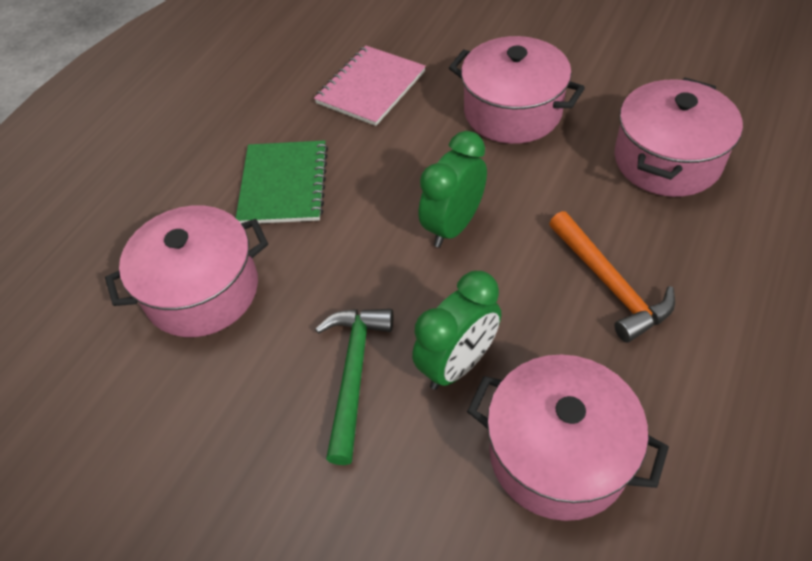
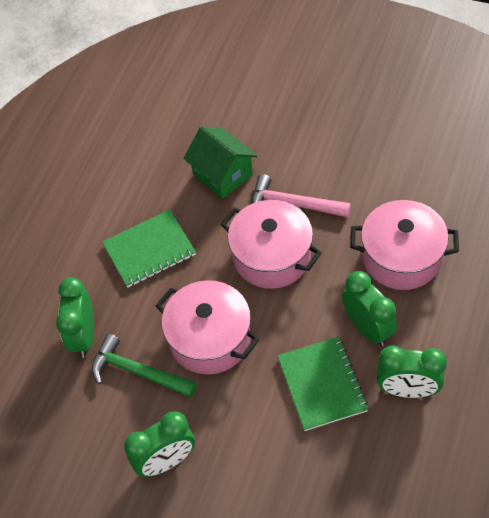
green clock: [412,271,501,390] [419,131,487,247] = 2 -> [56,277,94,358] [124,411,195,477] [342,271,397,346] [377,346,447,398] = 4
green house: none = 0 -> [184,126,257,199] = 1
green notebook: [236,140,328,223] = 1 -> [102,210,196,288] [277,337,368,431] = 2
orange hammer: [549,211,675,343] = 1 -> none = 0
pink hammer: none = 0 -> [252,174,351,218] = 1
pink notebook: [314,46,426,126] = 1 -> none = 0
pink pot: [105,205,268,337] [449,36,585,144] [467,354,669,521] [614,78,743,197] = 4 -> [156,280,259,375] [221,200,322,289] [350,200,459,290] = 3

